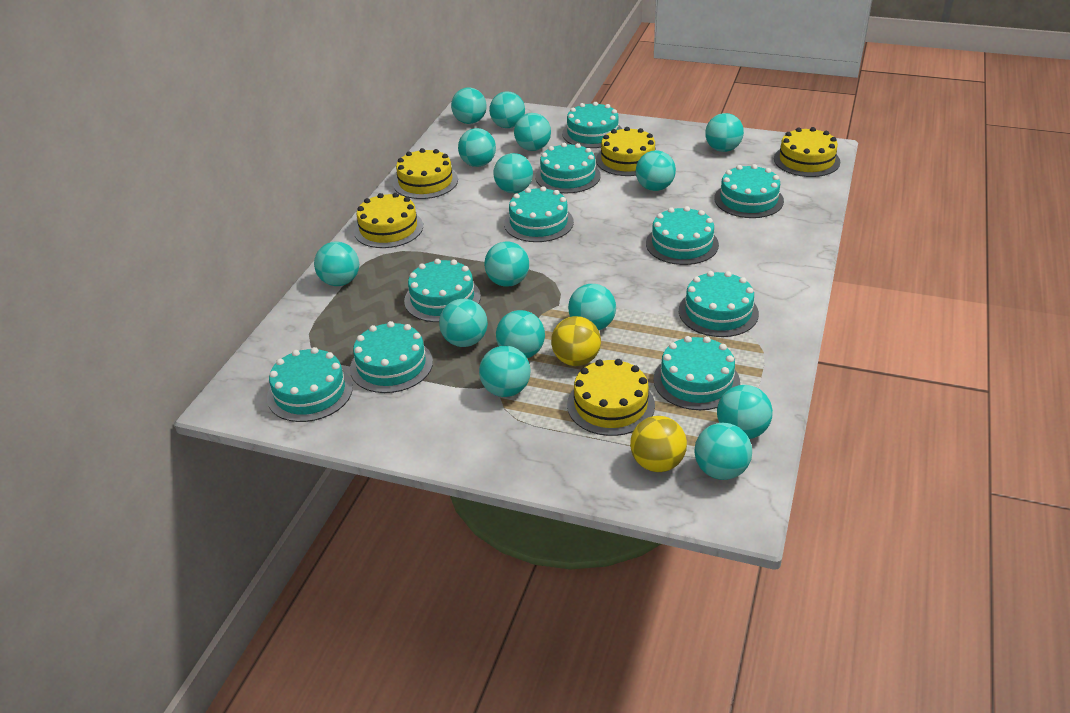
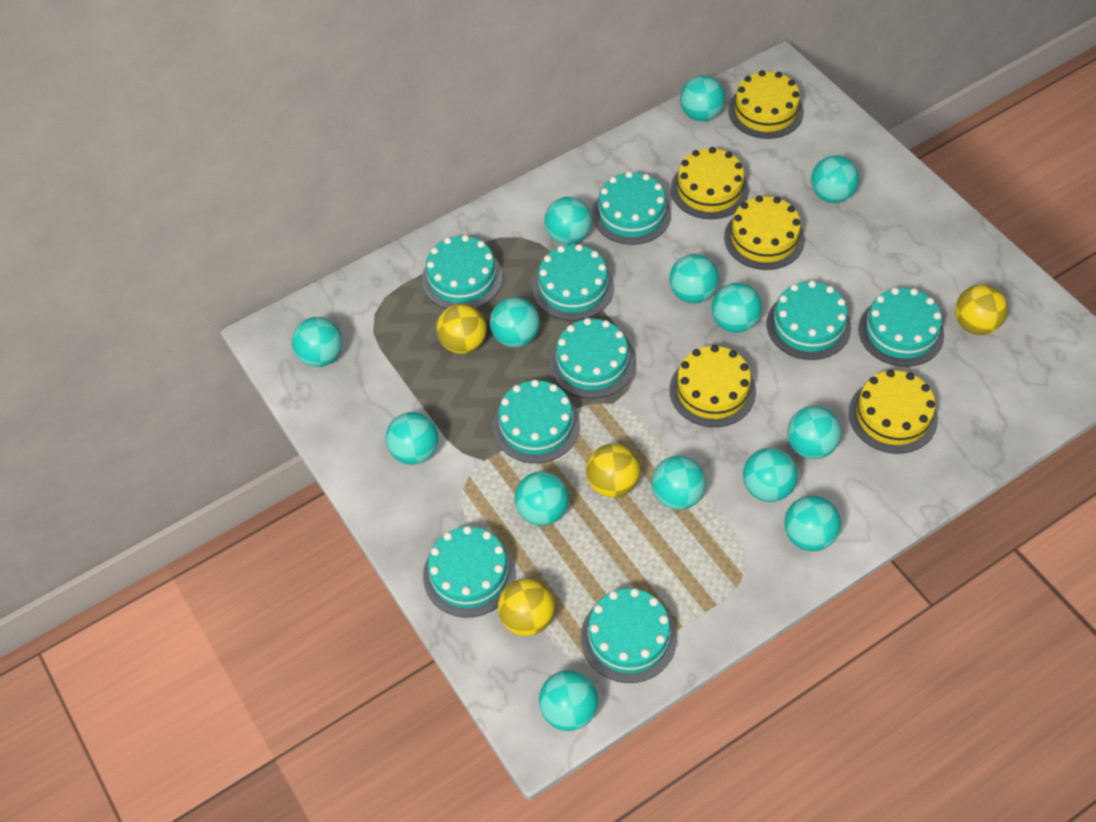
turquoise ball: [314,242,359,286] [439,299,488,347] [451,87,487,124] [458,128,496,167] [479,346,531,397] [484,242,529,287] [489,91,525,128] [493,153,533,193] [496,310,545,358] [514,113,551,151] [568,284,616,330] [636,150,676,191] [694,423,752,480] [705,113,744,152] [717,385,773,439] = 15 -> [292,317,342,367] [386,412,439,465] [490,297,540,347] [515,471,569,526] [539,670,598,731] [544,197,592,245] [651,456,706,510] [669,254,719,303] [680,75,725,121] [711,283,762,333] [743,448,798,502] [784,496,841,551] [787,406,841,459] [811,155,859,203] = 14
turquoise cake: [267,347,353,422] [350,321,433,393] [404,259,481,322] [504,186,574,242] [536,143,601,193] [562,102,622,148] [646,206,719,265] [653,336,740,410] [679,271,759,337] [714,164,784,218] = 10 -> [422,235,503,309] [423,526,516,618] [493,379,580,463] [533,244,614,321] [550,318,635,399] [581,588,677,683] [592,171,671,245] [767,280,851,360] [858,288,944,367] = 9
yellow ball: [551,316,601,366] [630,416,687,472] = 2 -> [436,304,487,354] [498,578,555,636] [586,444,640,498] [955,284,1008,335] = 4

